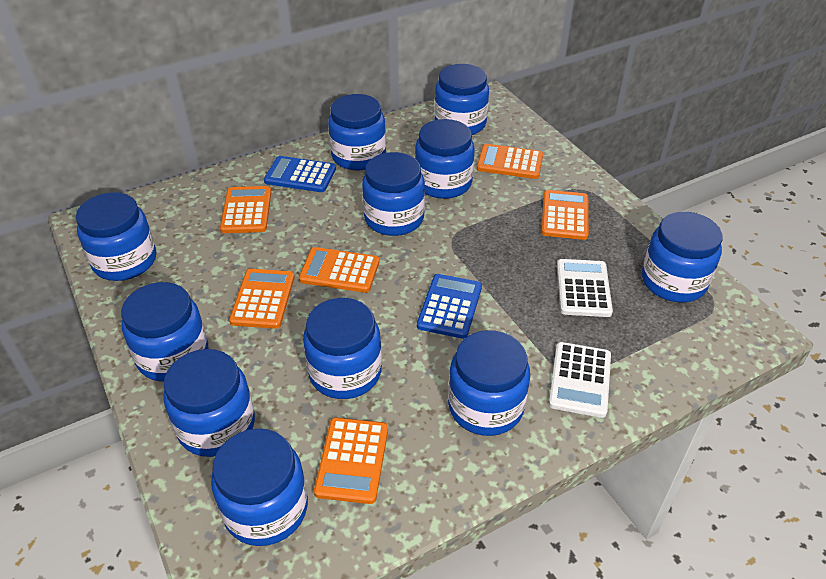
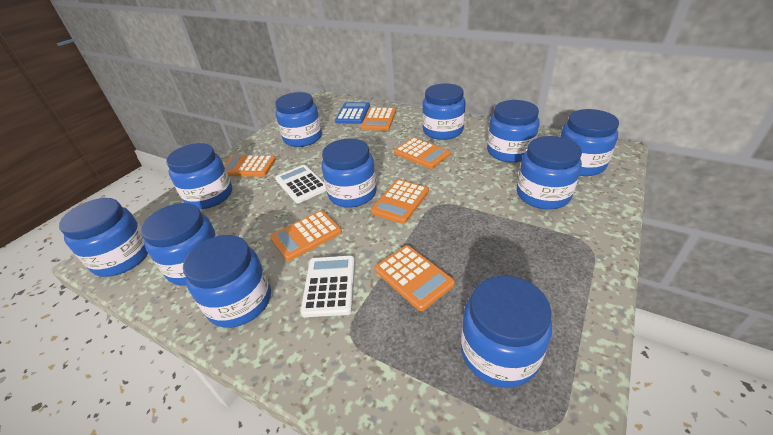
blue calculator: [264,156,336,192] [417,274,482,339] = 2 -> [335,102,370,124] = 1

